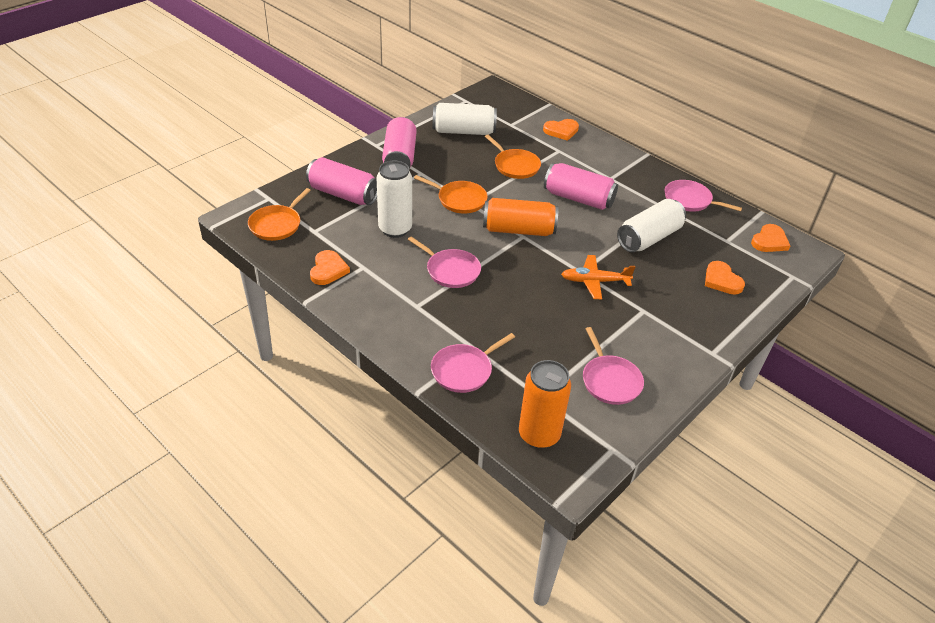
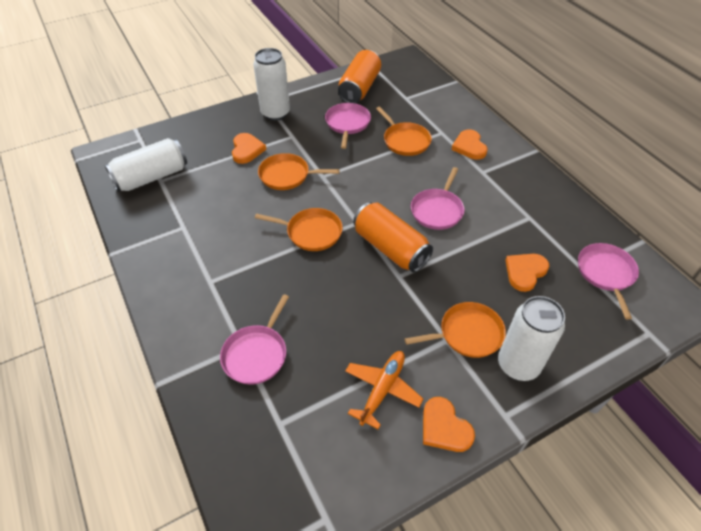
orange pan: [248,188,311,241] [414,175,488,214] [485,135,541,179] = 3 -> [255,208,343,251] [258,153,340,190] [376,107,432,156] [405,302,506,358] = 4
pink can: [306,157,377,205] [382,117,417,169] [544,163,618,210] = 3 -> none = 0

